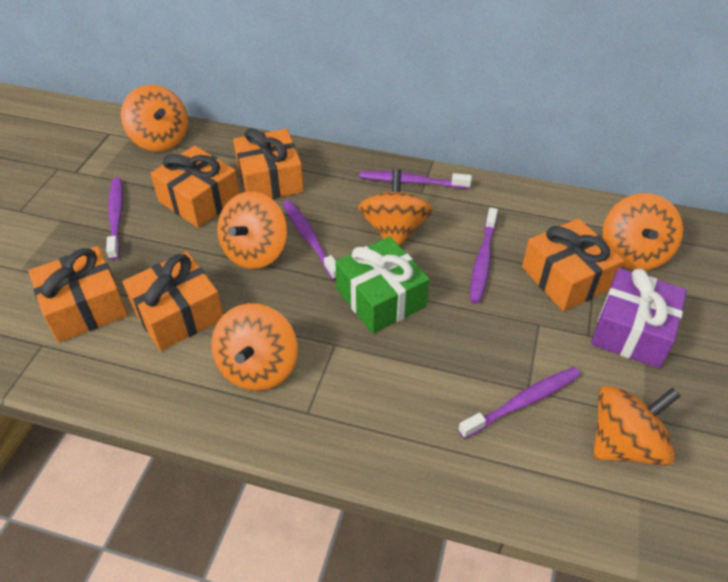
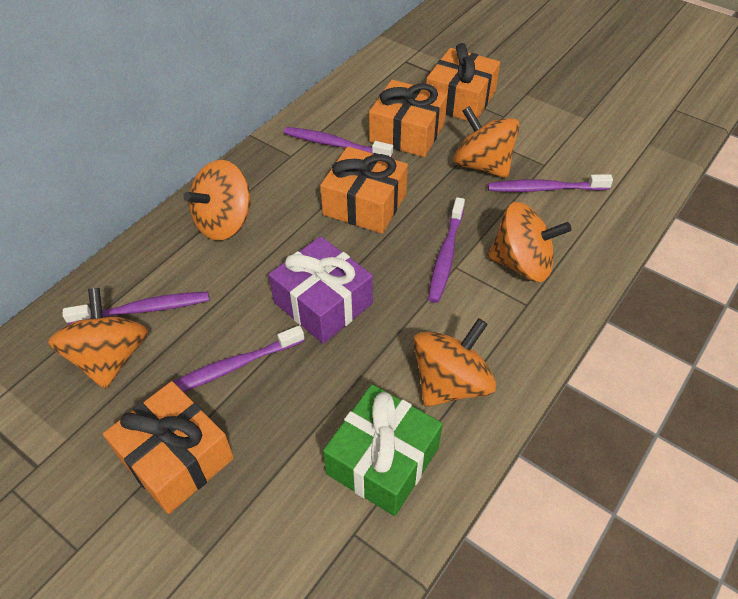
orange gift: [28,246,128,343] [122,252,223,351] [150,146,240,228] [233,128,304,199] [522,219,624,311] = 5 -> [103,381,234,514] [320,146,408,234] [369,80,447,157] [426,43,500,121] = 4
orange spinning top: [121,85,188,151] [211,303,298,391] [217,191,287,269] [358,169,433,246] [593,385,680,466] [603,193,683,270] = 6 -> [48,288,148,389] [183,160,251,240] [413,318,496,407] [453,106,520,178] [488,202,572,282] = 5

